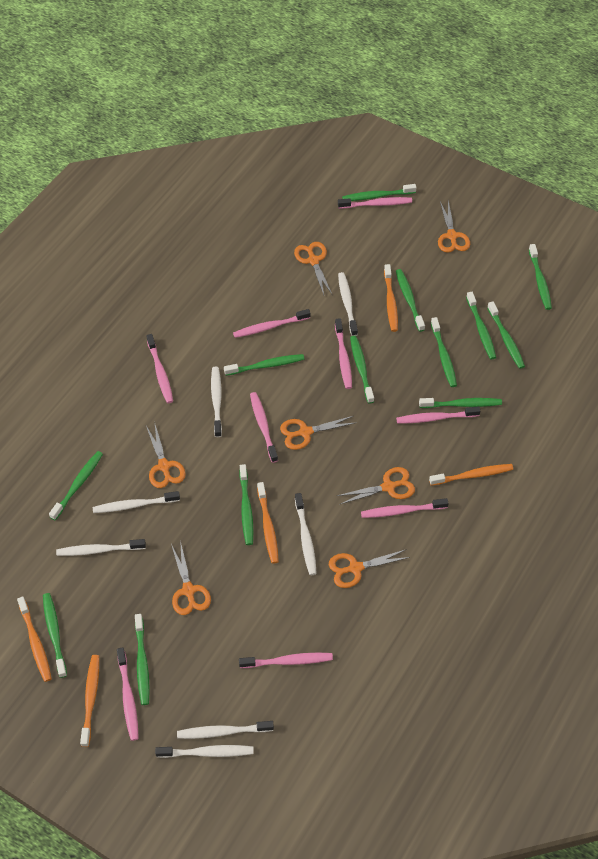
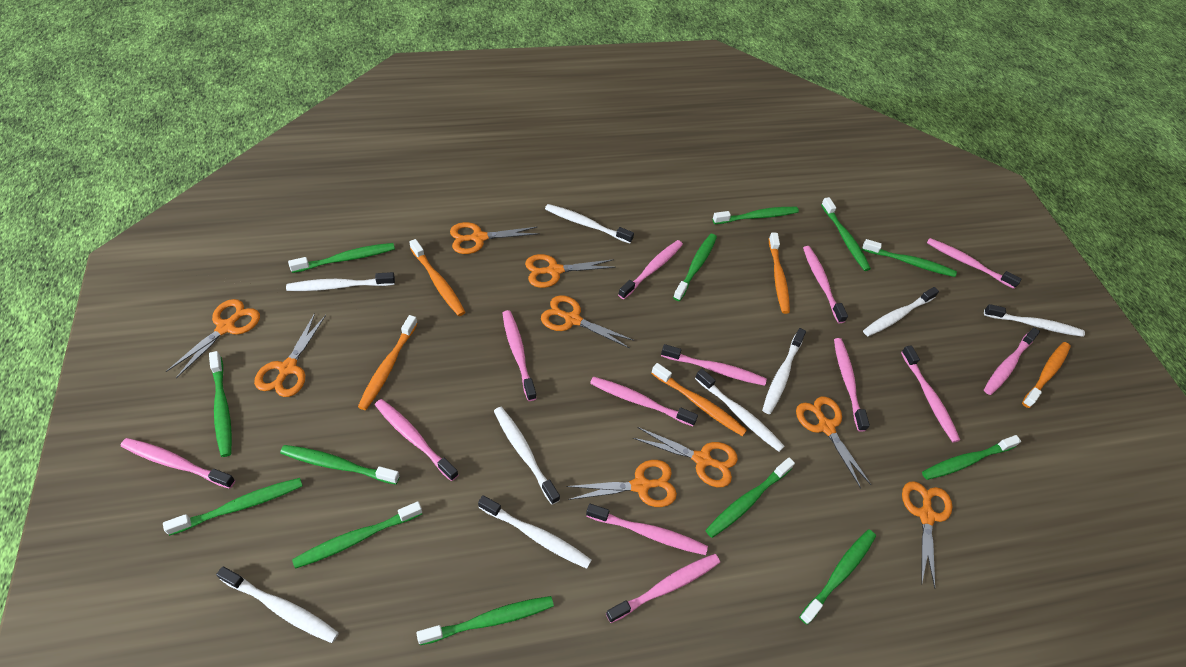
orange scissors: [146,421,186,488] [171,541,211,615] [280,416,357,450] [294,242,332,295] [329,549,410,588] [337,467,415,505] [438,201,470,253] = 7 -> [166,299,260,378] [254,313,326,397] [450,222,540,254] [525,254,616,288] [541,295,634,348] [566,460,677,507] [633,427,738,487] [796,397,871,488] [902,481,952,589] = 9
pink toothbrush: [117,648,139,741] [146,334,173,403] [233,309,311,338] [239,653,333,668] [250,392,278,463] [335,318,352,389] [338,197,412,209] [361,498,449,518] [396,406,480,424] = 9 -> [121,438,235,489] [375,399,458,481] [502,310,536,401] [586,504,708,555] [590,377,698,426] [606,554,720,623] [618,240,683,299] [661,344,767,386] [803,246,848,324] [834,338,870,432] [901,345,960,442] [927,238,1022,289] [984,327,1040,395] = 13
white toothbrush: [56,539,146,556] [93,491,180,513] [155,745,254,758] [177,721,274,739] [211,367,222,437] [295,493,317,575] [338,272,358,336] = 7 -> [216,566,339,643] [286,272,395,291] [478,495,592,569] [494,407,560,505] [545,204,634,244] [695,369,785,452] [762,328,806,414] [863,287,939,336] [984,304,1085,337] = 9

